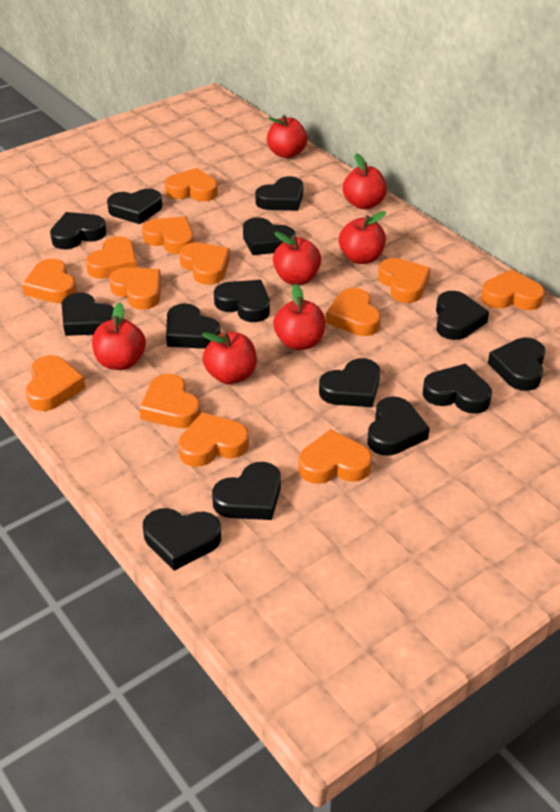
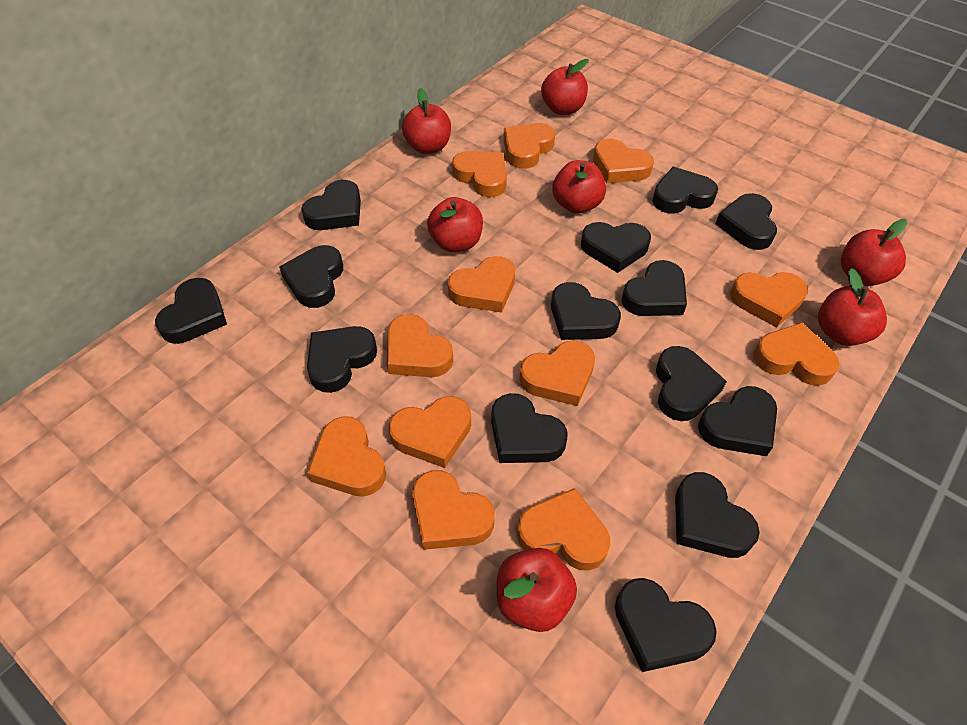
orange heart: [22,259,77,303] [25,355,86,411] [86,236,137,279] [109,267,161,310] [139,374,201,428] [142,217,194,254] [165,168,218,201] [178,412,249,467] [179,242,230,285] [298,429,372,484] [326,288,381,336] [378,258,431,303] [481,269,545,310] = 13 -> [307,416,386,496] [387,314,453,377] [389,396,471,468] [412,470,495,550] [448,256,515,313] [452,151,507,197] [503,123,555,169] [517,488,610,571] [520,340,595,406] [593,139,654,183] [730,272,808,327] [753,323,839,386] = 12

